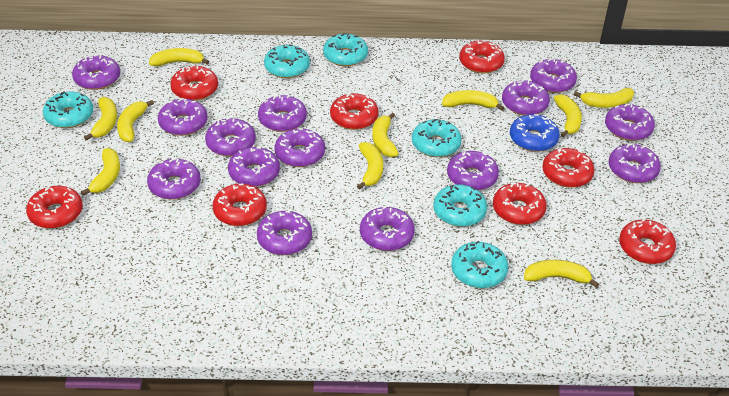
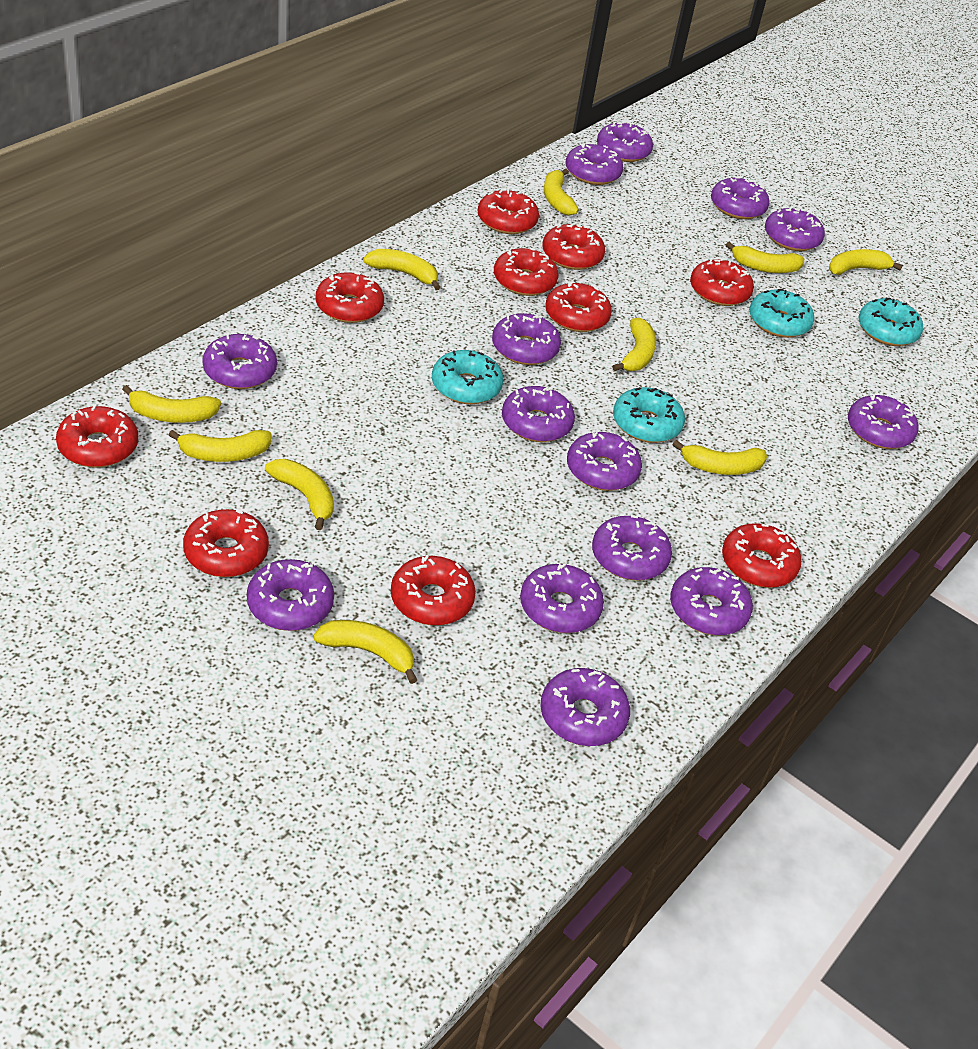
blue donut: [510,114,560,152] = 1 -> none = 0
red donut: [26,186,83,229] [170,65,218,101] [212,184,267,226] [330,93,379,130] [459,40,505,73] [493,183,547,225] [542,148,594,188] [619,218,676,264] = 8 -> [56,405,138,468] [183,509,269,577] [316,272,384,323] [391,555,476,625] [478,189,539,234] [494,248,559,296] [542,223,605,270] [545,282,612,332] [690,258,754,306] [722,523,802,588] = 10
turquoise donut: [43,91,93,128] [264,45,310,78] [323,33,368,66] [412,119,462,157] [433,184,487,227] [451,241,508,288] = 6 -> [432,350,504,404] [613,387,685,443] [749,289,814,338] [858,298,923,346] = 4

